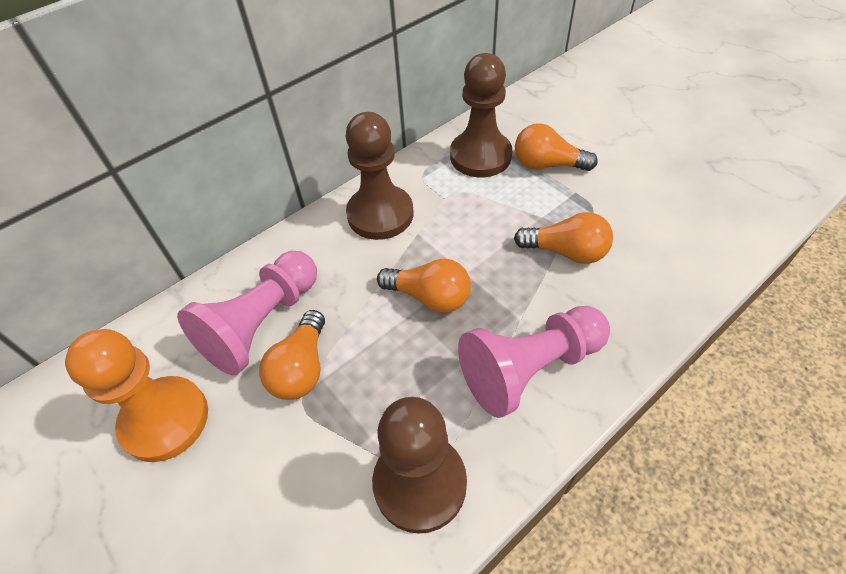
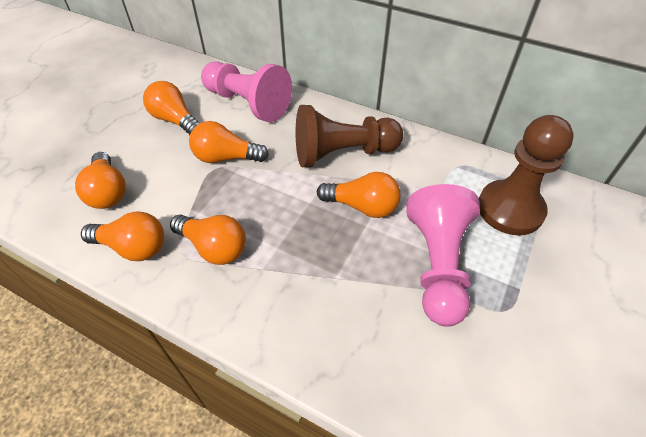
brown pawn: [345,112,413,240] [372,397,467,534] [450,53,512,177] = 3 -> [296,105,404,167] [479,115,574,235] = 2
orange light bulb: [259,310,325,400] [377,259,471,313] [514,212,613,264] [515,123,598,171] = 4 -> [75,152,126,209] [81,211,164,261] [143,81,199,135] [170,214,246,265] [189,121,269,163] [317,172,401,218] = 6
orange pawn: [65,329,208,462] = 1 -> none = 0

